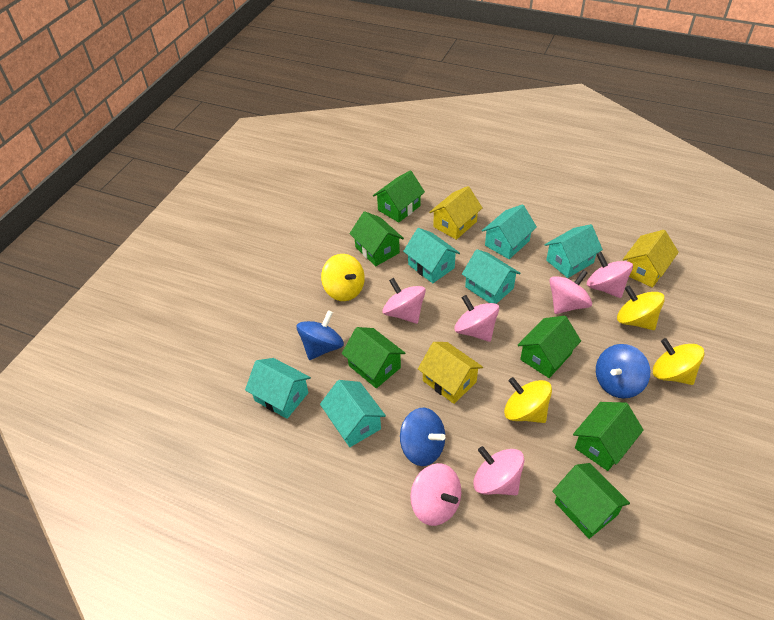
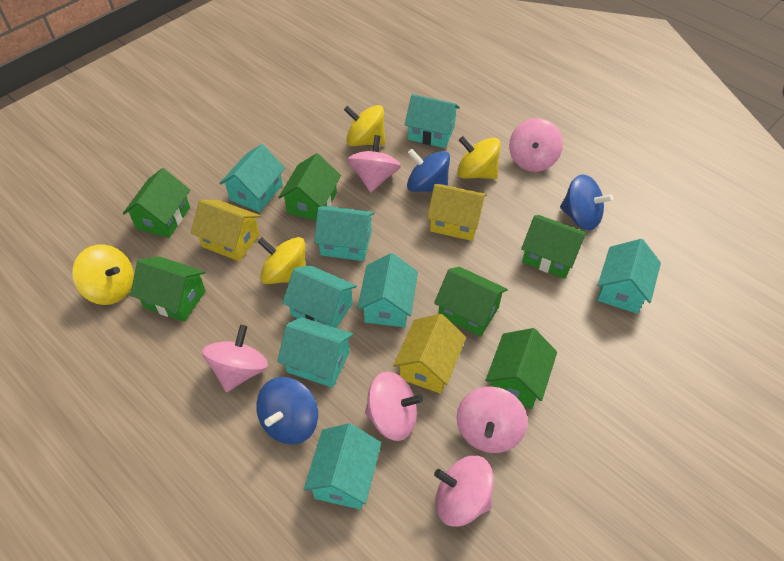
turquoise house: [245,358,311,419] [320,380,386,447] [403,228,460,283] [462,249,521,304] [482,204,537,259] [544,224,603,278] = 6 -> [219,144,285,212] [277,317,353,388] [282,265,357,328] [304,423,381,510] [314,206,375,261] [357,253,418,327] [405,94,460,148] [598,239,661,314] = 8

